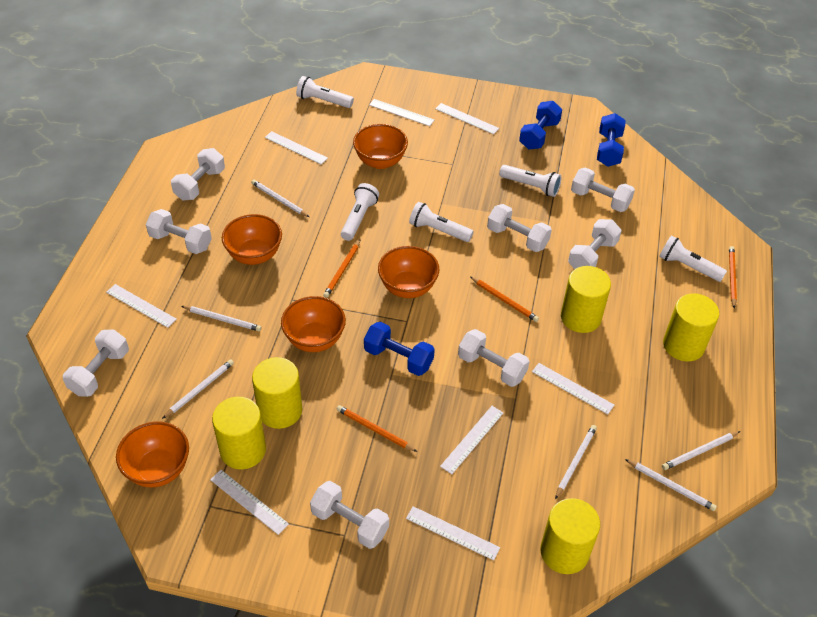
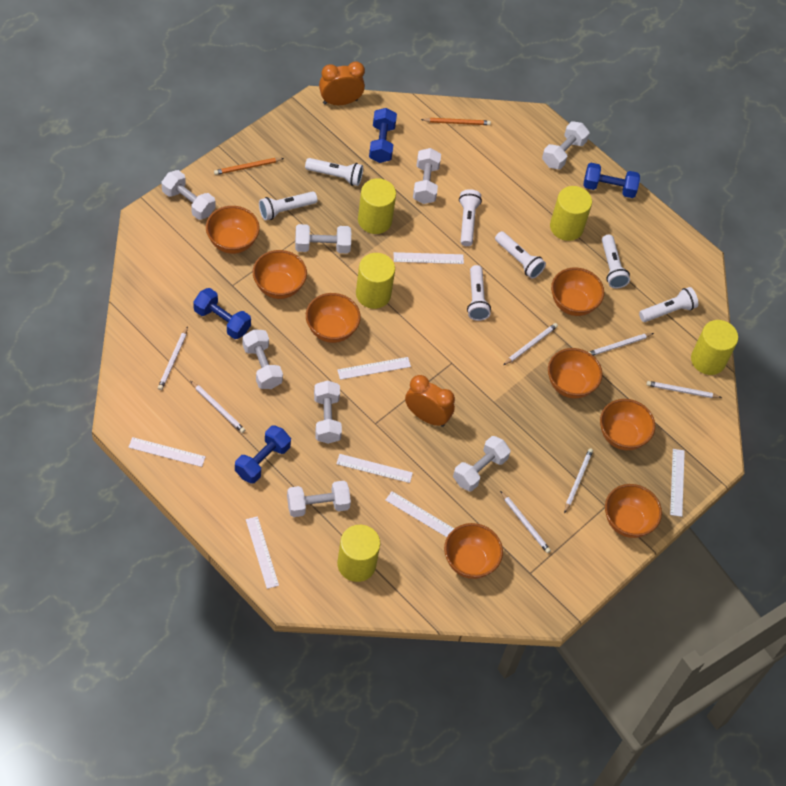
blue dumbbell: [364,322,435,376] [519,101,562,150] [597,113,626,167] = 3 -> [193,288,251,339] [235,425,291,483] [369,108,397,163] [584,163,640,198] = 4
orange bowl: [116,421,189,487] [222,214,282,265] [281,296,346,352] [353,124,408,169] [378,246,440,298] = 5 -> [206,206,260,254] [253,250,307,299] [306,293,361,343] [444,523,503,579] [548,348,602,399] [551,268,604,316] [600,399,655,450] [605,484,662,538] = 8
orange clock: none = 0 -> [319,61,365,105] [405,375,455,427] = 2
orange pencil: [323,240,360,298] [336,405,417,452] [470,277,539,322] [729,246,737,309] = 4 -> [214,158,284,175] [421,118,491,125] = 2
white flashlight: [296,76,354,108] [341,183,379,241] [409,202,474,242] [499,165,561,197] [659,236,727,282] = 5 -> [259,191,318,221] [305,158,363,186] [459,189,482,246] [467,265,491,321] [495,231,546,279] [602,235,630,289] [639,287,698,322] = 7
white pencil: [162,359,234,419] [181,306,262,331] [251,180,309,217] [555,425,597,499] [625,459,717,511] [662,431,741,470] = 6 -> [158,326,188,390] [191,381,245,433] [500,491,551,553] [503,323,558,365] [564,448,593,514] [589,333,654,356] [647,381,722,398] = 7
white ruler: [106,284,177,328] [210,470,289,535] [265,131,328,164] [369,99,434,126] [406,506,500,560] [435,103,499,134] [440,406,503,474] [532,363,614,414] = 8 -> [128,437,206,467] [246,516,279,589] [337,357,411,380] [337,454,413,483] [386,491,454,537] [394,252,464,264] [670,449,685,517] = 7

